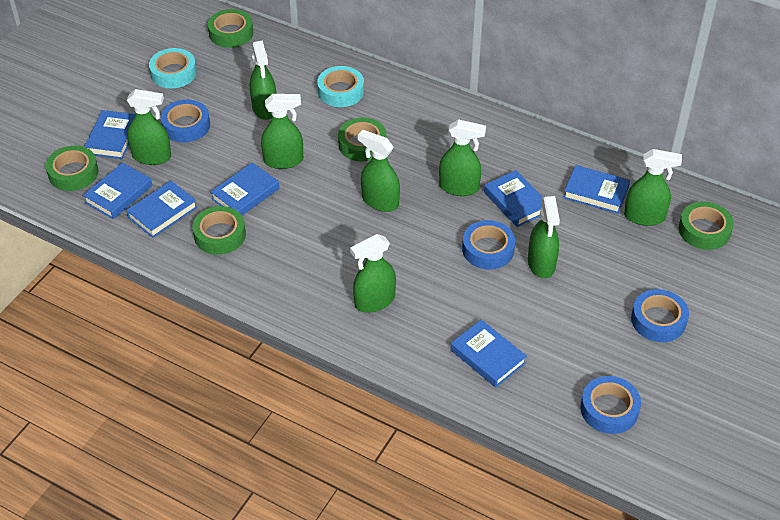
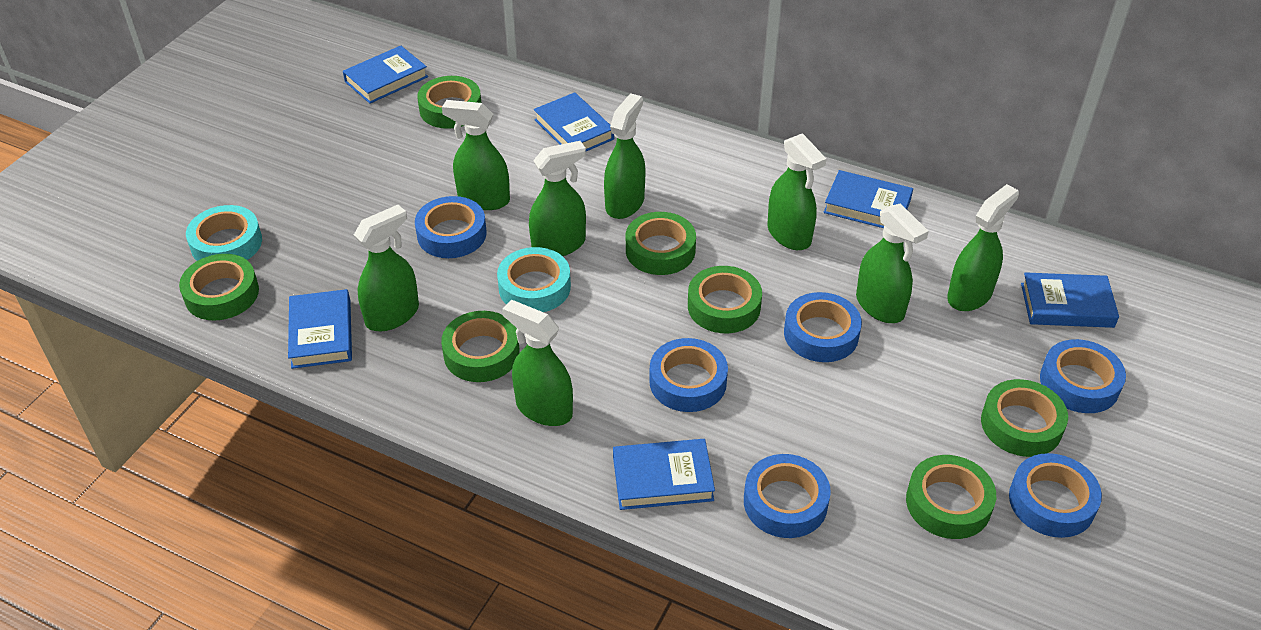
blue book: [83,163,152,219] [84,110,135,159] [126,181,198,238] [210,163,279,215] [450,320,527,387] [484,170,542,227] [563,165,630,214] = 7 -> [288,289,352,369] [343,46,428,104] [534,92,614,151] [613,439,715,510] [824,170,913,228] [1021,272,1119,328] = 6
blue tape: [161,99,210,143] [462,220,515,269] [580,376,641,434] [631,289,689,342] = 4 -> [415,196,487,258] [649,338,728,412] [744,454,831,538] [784,292,862,362] [1009,453,1102,538] [1040,339,1126,413] = 6
green tape: [46,146,98,191] [193,206,246,255] [208,9,253,48] [338,118,387,161] [679,201,734,250] = 5 -> [179,254,259,321] [417,76,481,129] [441,311,520,382] [626,212,696,275] [688,266,762,333] [906,455,996,539] [981,379,1068,457] = 7

